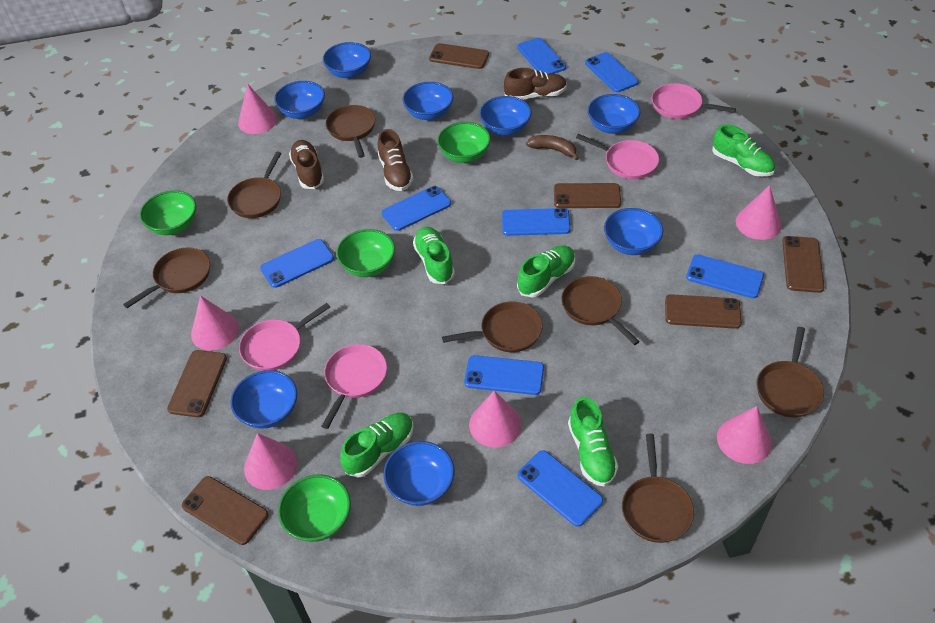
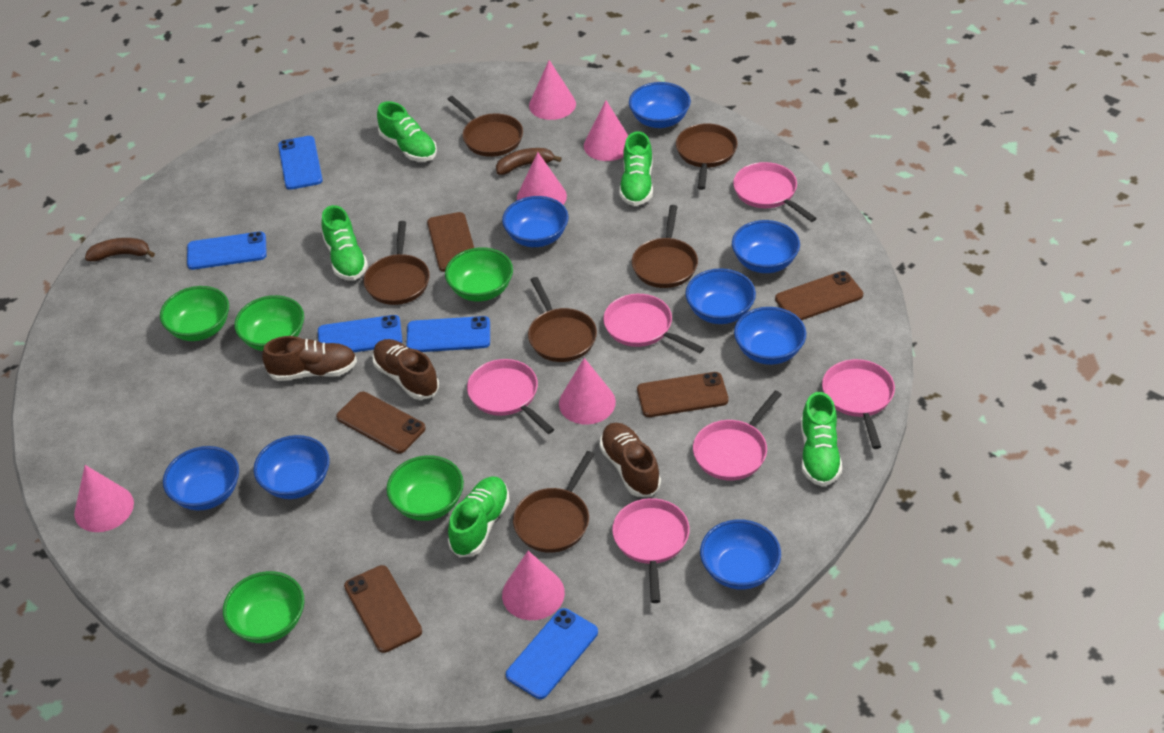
blue phone: [260,239,334,288] [381,186,451,231] [464,355,544,395] [502,208,571,236] [517,38,566,74] [517,450,603,527] [585,52,639,92] [686,254,764,298] = 8 -> [187,232,267,270] [278,136,323,190] [318,315,402,352] [406,316,490,352] [506,608,598,699] = 5
brown banana: [526,135,579,160] = 1 -> [85,238,155,261] [496,148,562,175] = 2
brown pan: [123,247,210,308] [227,151,282,218] [325,105,375,158] [442,301,543,352] [561,276,640,345] [622,434,694,543] [756,327,824,418] = 7 -> [364,221,430,305] [448,96,523,157] [513,451,595,553] [528,277,597,362] [632,205,698,288] [676,123,738,190] = 6
brown phone: [167,350,227,417] [182,476,269,545] [429,43,489,69] [554,183,621,208] [665,294,742,329] [782,236,824,293] = 6 -> [336,392,426,453] [344,565,422,653] [427,212,474,272] [637,372,729,417] [775,271,863,320] = 5
green bowl: [140,190,196,235] [278,474,351,542] [336,229,395,277] [437,122,491,163] = 4 -> [160,286,229,341] [223,571,304,643] [234,295,304,351] [386,455,464,521] [445,247,513,301] = 5
pink pan: [239,303,330,371] [321,344,387,429] [576,134,659,179] [652,83,736,119] = 4 -> [467,359,554,434] [603,294,704,353] [612,498,690,603] [693,390,782,481] [733,162,817,222] [822,359,895,449] = 6

